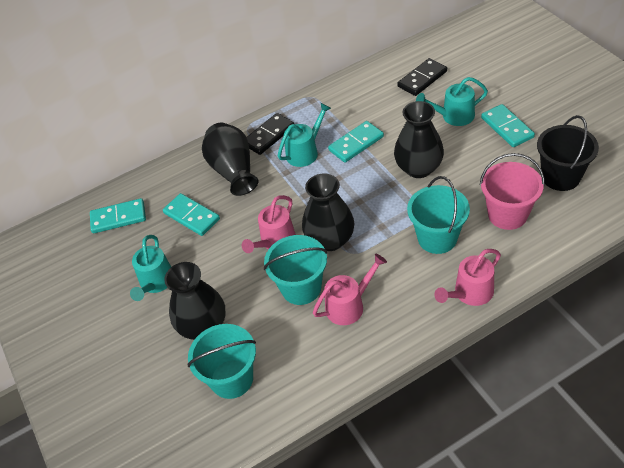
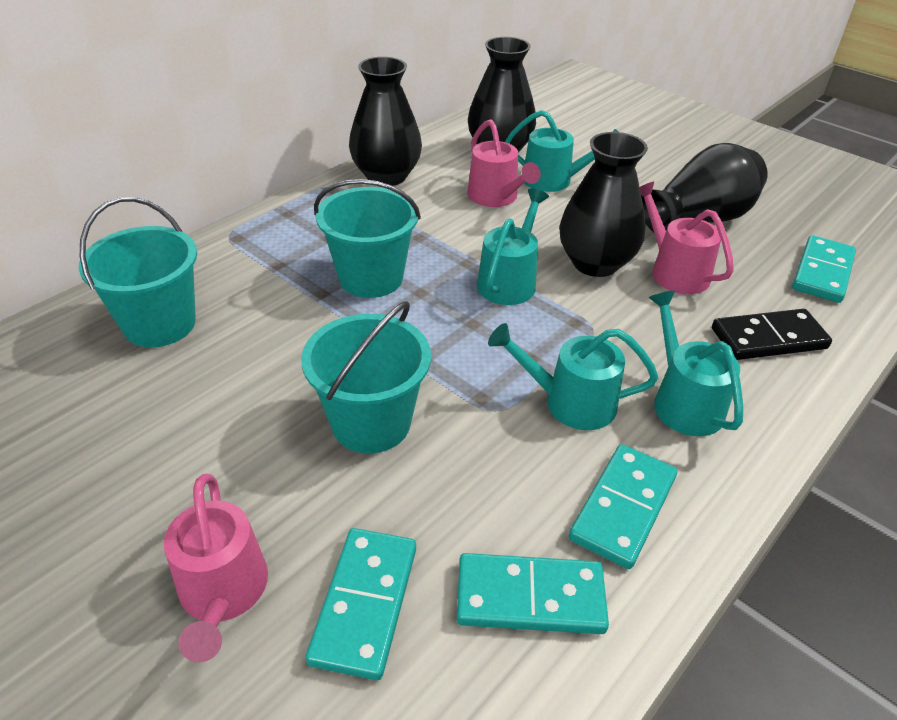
black bucket: [537,115,599,191] = 1 -> none = 0
black domino: [247,113,294,155] [397,58,447,96] = 2 -> [712,309,832,360] = 1
pink bucket: [480,153,545,230] = 1 -> none = 0
turquoise watering can: [130,235,171,301] [278,103,331,167] [416,77,488,126] = 3 -> [477,188,549,305] [488,323,658,430] [505,110,618,192] [648,290,743,436] = 4

